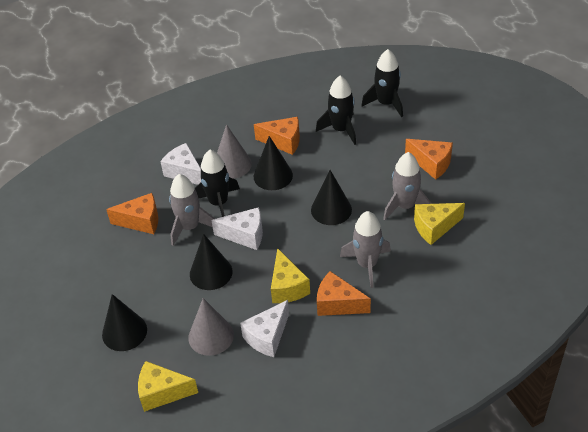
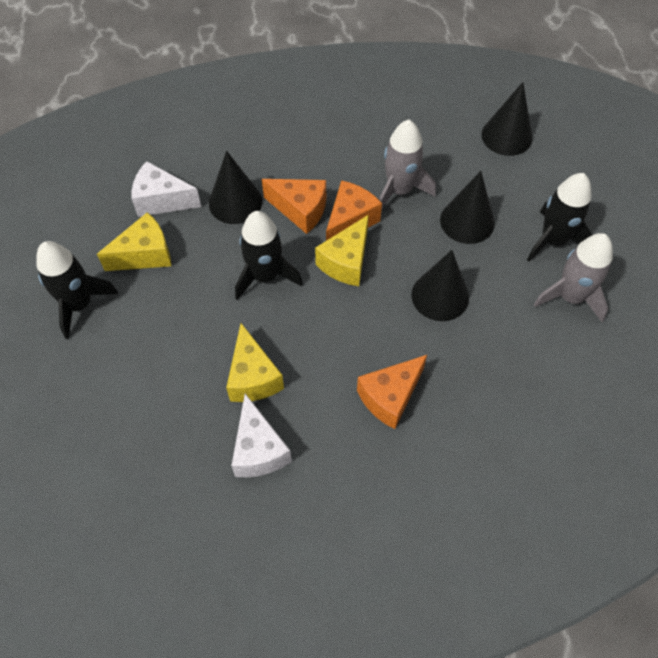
grey cone: [188,298,234,356] [217,125,252,179] = 2 -> none = 0
grey rocket: [169,174,215,245] [340,211,391,288] [383,152,432,220] = 3 -> [379,120,436,208] [534,233,613,322] = 2
orange cheese: [106,193,158,234] [254,117,300,155] [317,271,371,316] [405,139,453,180] = 4 -> [262,179,326,234] [326,180,382,241] [357,355,427,429] = 3
white cheese: [160,143,201,185] [211,207,263,250] [240,300,289,357] = 3 -> [131,161,201,217] [231,394,292,477] = 2

